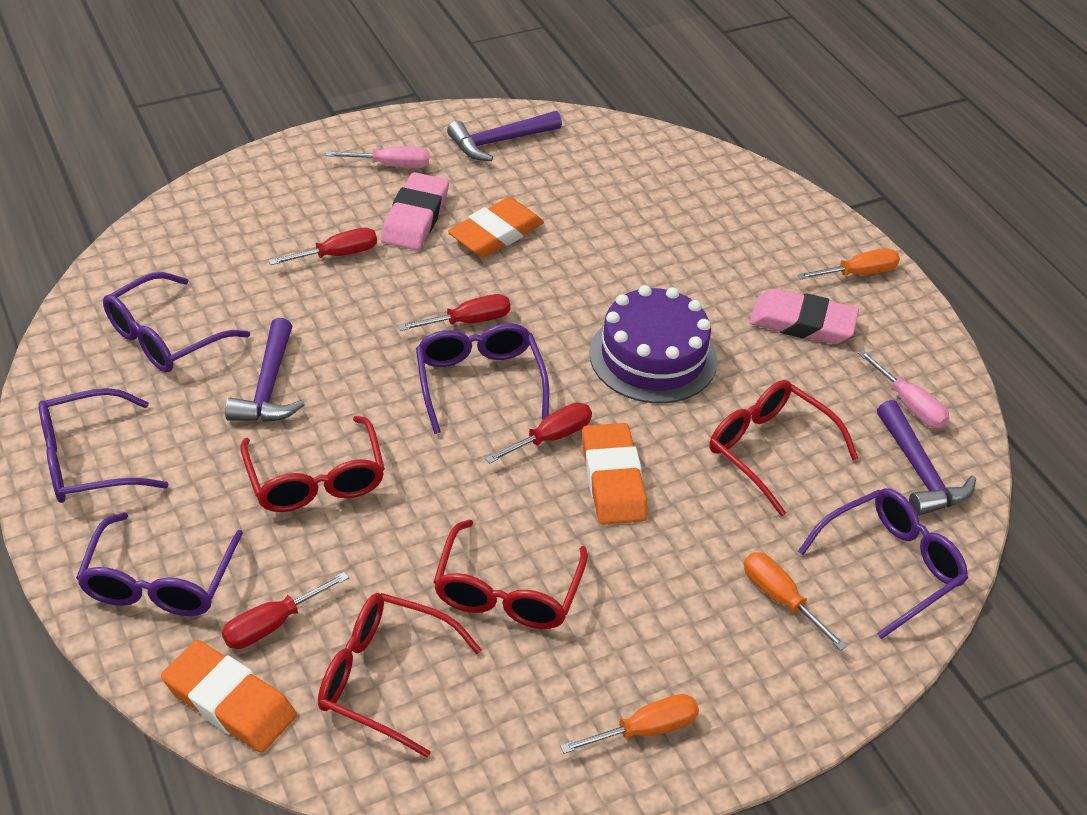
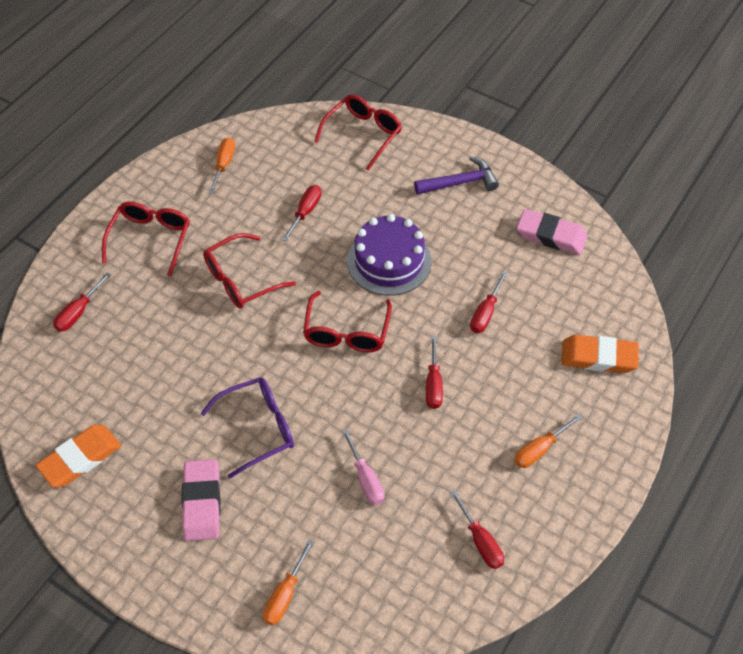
orange eraser: [161,640,297,753] [448,197,544,257] [582,423,647,525] = 3 -> [36,425,121,487] [561,335,639,373] = 2
pink screwdriver: [326,146,429,168] [858,350,950,428] = 2 -> [342,429,384,505] = 1
purple glasses: [38,388,169,503] [76,513,243,616] [103,272,250,372] [416,323,549,434] [798,488,968,639] = 5 -> [201,377,294,478] = 1
purple hammer: [225,318,305,422] [447,111,562,161] [877,400,976,516] = 3 -> [414,156,499,195] = 1
red screwdriver: [222,572,349,649] [268,228,377,265] [398,294,511,331] [485,403,592,463] = 4 -> [53,273,111,332] [282,185,321,242] [426,336,443,409] [450,490,504,569] [470,271,507,333] = 5

